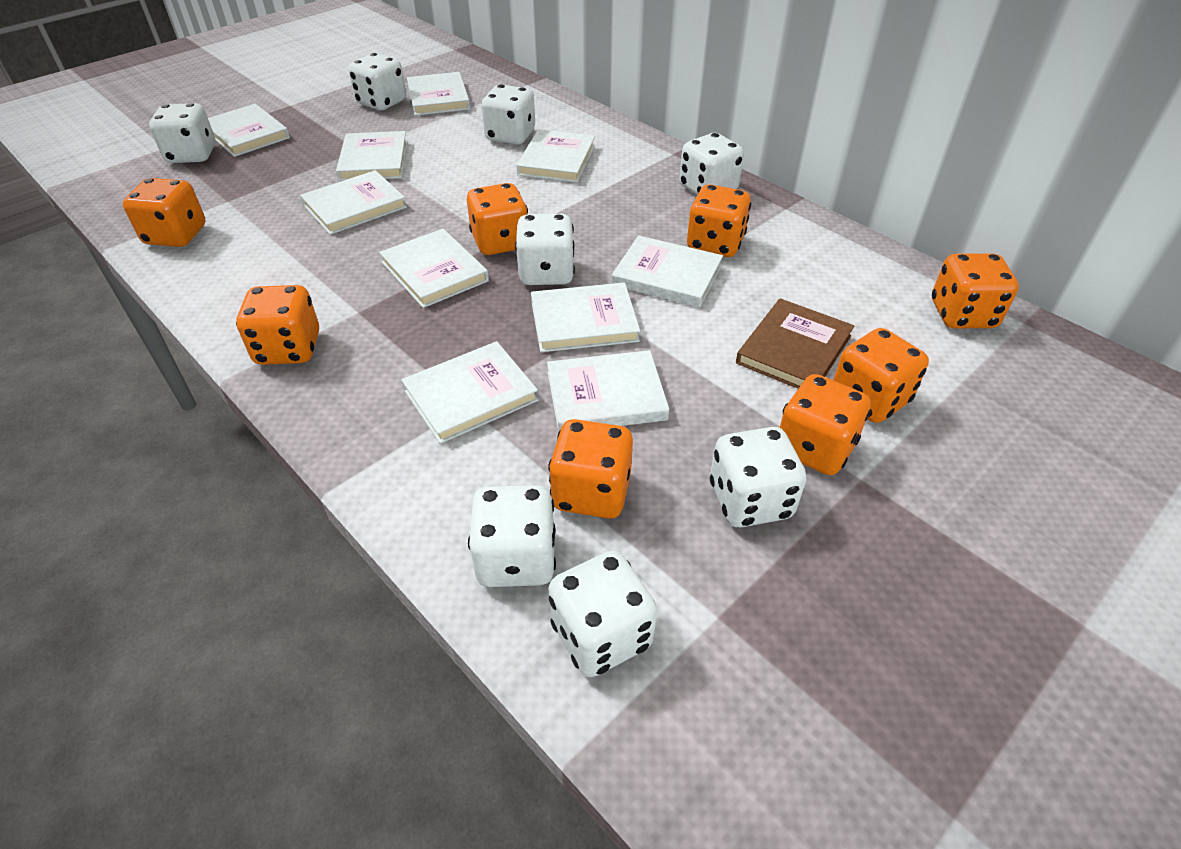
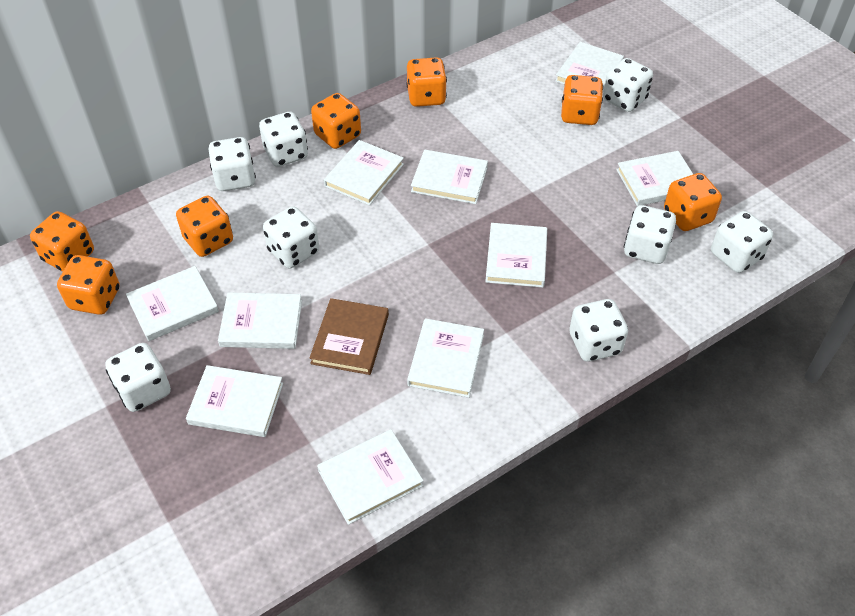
orange dice: [123,178,205,247] [236,285,319,365] [467,183,528,255] [548,419,633,519] [687,184,751,257] [780,374,871,475] [833,328,929,423] [932,253,1019,328] = 8 -> [30,211,94,272] [57,255,120,315] [176,196,233,257] [311,93,361,149] [406,57,447,107] [561,75,603,125] [664,173,722,231] = 7

